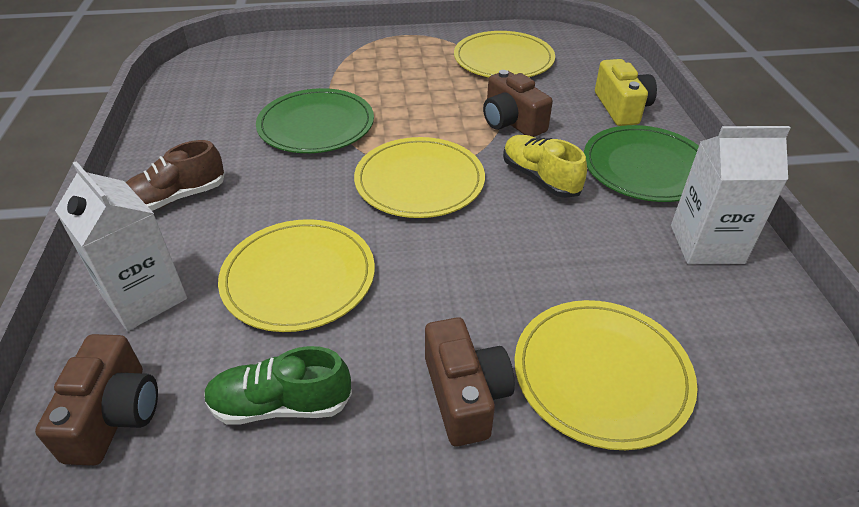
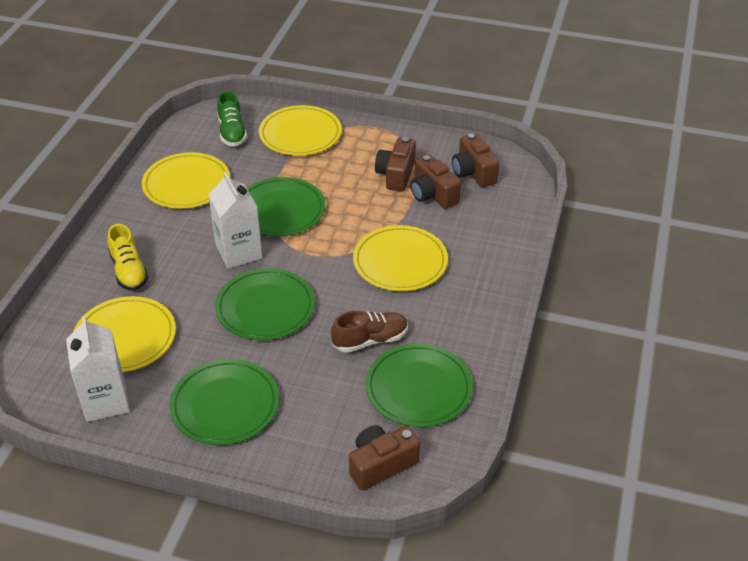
brown camera: [35,334,158,466] [425,317,515,447] [483,70,553,137] = 3 -> [349,425,420,490] [375,137,416,192] [410,155,461,209] [452,134,499,187] = 4
green plate: [256,88,374,153] [584,125,699,202] = 2 -> [170,359,279,445] [215,268,315,340] [247,177,325,237] [366,343,473,427] = 4
yellow camera: [595,59,657,126] = 1 -> none = 0

